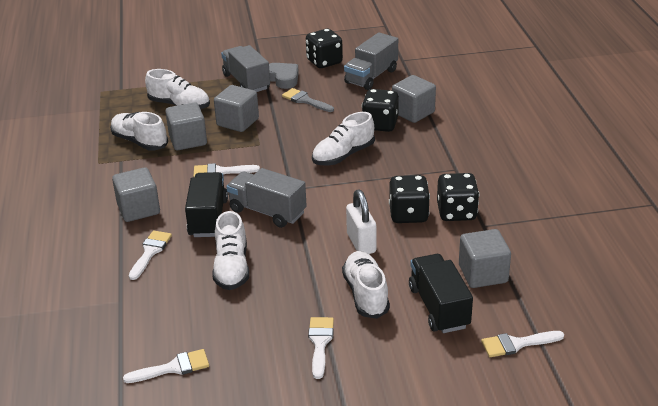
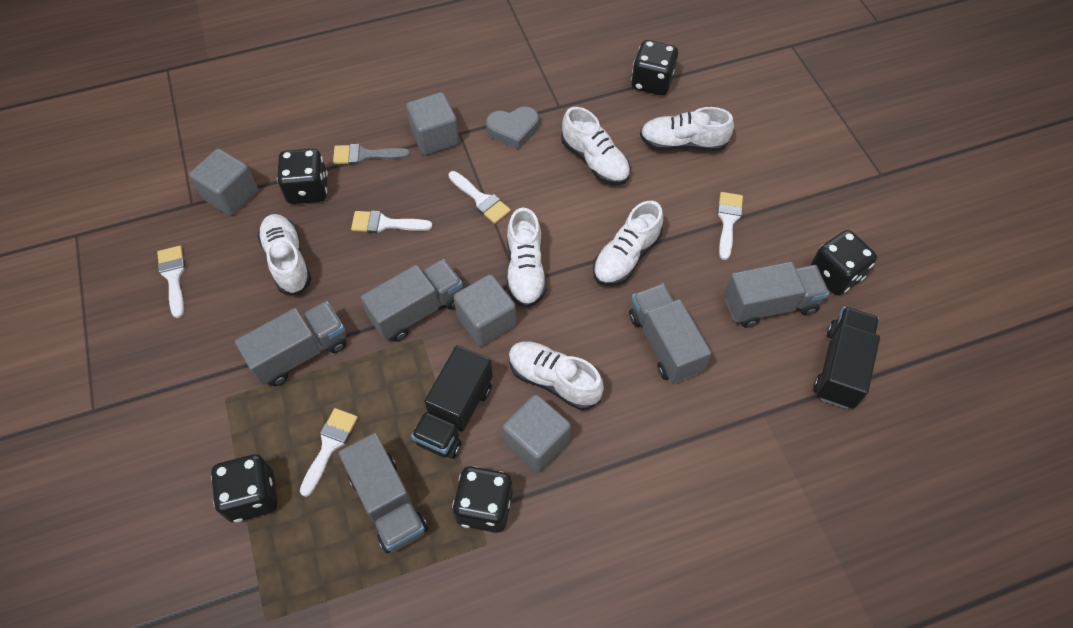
black dice: [306,29,343,68] [362,89,399,132] [389,175,430,223] [437,173,479,221] = 4 -> [211,454,277,522] [277,148,328,204] [452,466,513,533] [631,40,678,96] [810,230,877,295] = 5
grey cube: [112,167,160,222] [165,102,207,150] [214,85,259,132] [392,75,436,123] [459,229,511,288] = 5 -> [189,149,258,216] [406,92,459,155] [454,274,516,347] [503,395,571,473] = 4
grey truck: [221,45,270,92] [226,168,307,228] [344,32,398,90] = 3 -> [235,301,346,386] [338,433,428,553] [360,259,463,342] [629,283,712,383] [724,262,829,328] = 5
white padlock: [346,190,376,254] = 1 -> none = 0
white shoe: [110,112,168,151] [145,69,210,109] [212,211,249,290] [312,112,375,166] [342,251,390,319] = 5 -> [257,214,311,295] [507,208,547,308] [509,341,604,410] [561,107,631,185] [593,201,663,286] [640,107,734,151] = 6

